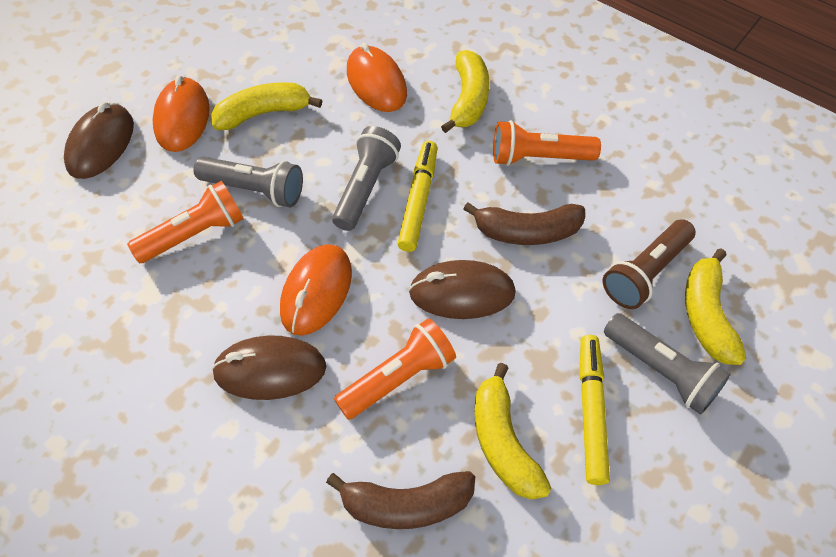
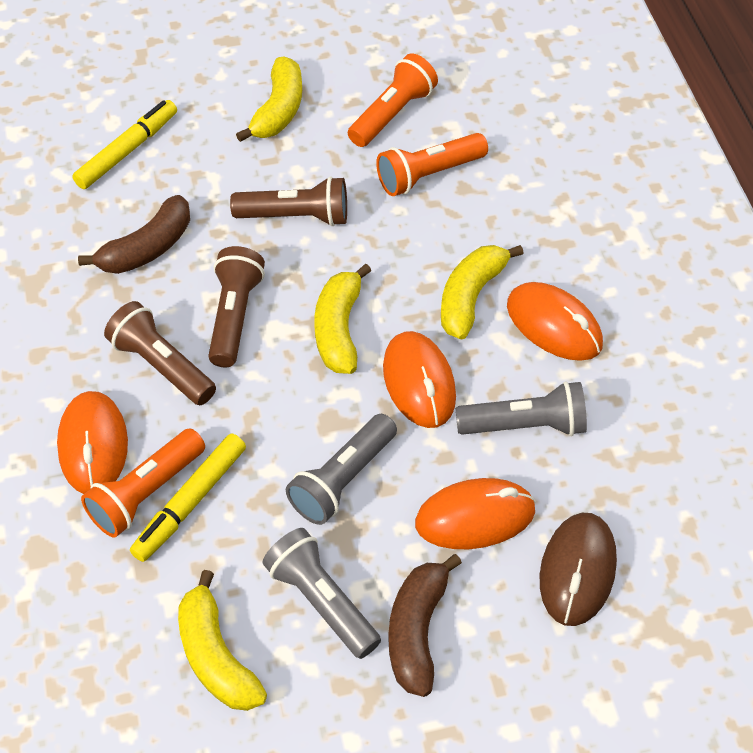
brown flashlight: [603,219,695,309] = 1 -> [104,301,216,405] [208,246,265,367] [230,176,347,226] = 3
brown mouse: [64,102,134,179] [211,335,326,400] [409,260,516,319] = 3 -> [540,513,617,626] = 1
orange mouse: [153,75,210,152] [280,244,352,336] [347,43,407,112] = 3 -> [57,391,128,494] [383,331,456,428] [415,478,536,549] [507,282,603,361] = 4

